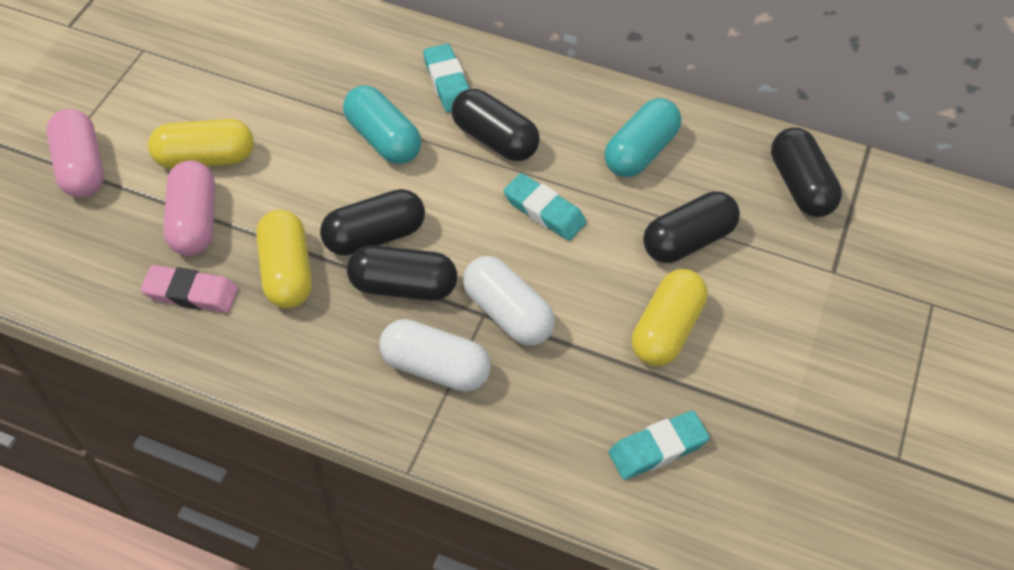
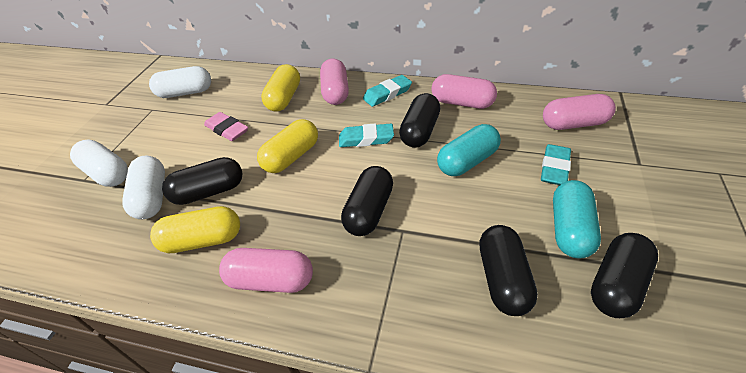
pink capsule: [46,109,104,197] [163,160,215,256] = 2 -> [219,248,313,293] [320,59,349,105] [431,74,497,109] [543,94,616,130] = 4
white capsule: [379,319,491,392] [463,256,555,346] = 2 -> [70,139,128,187] [122,156,165,219] [149,66,211,98] = 3

